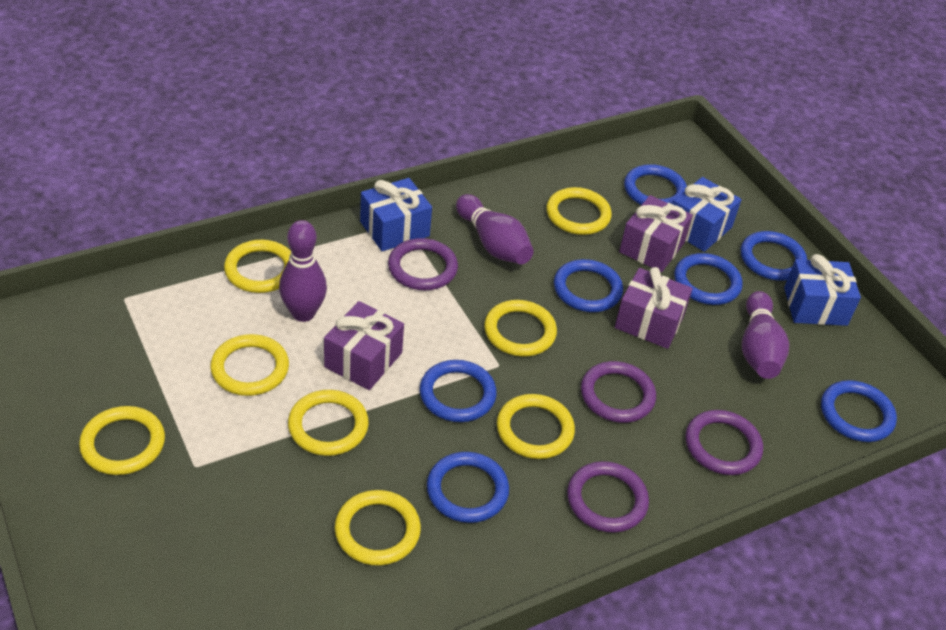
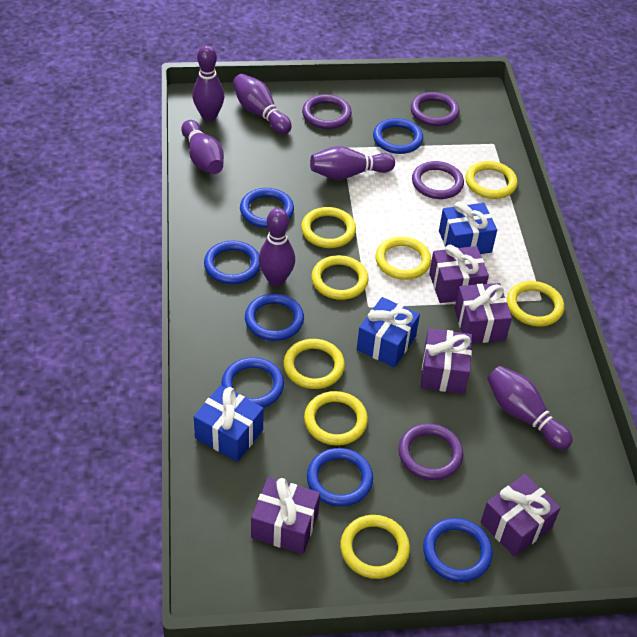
purple bowling pin: [279,220,327,322] [456,194,534,264] [742,291,789,379] = 3 -> [181,120,224,174] [192,45,225,121] [233,74,292,134] [258,208,295,286] [310,146,395,180] [487,366,573,450] = 6
purple gift: [324,301,404,390] [615,267,693,349] [619,195,693,272] = 3 -> [251,477,320,554] [421,328,472,394] [429,245,489,303] [455,283,512,343] [481,474,561,557] = 5

